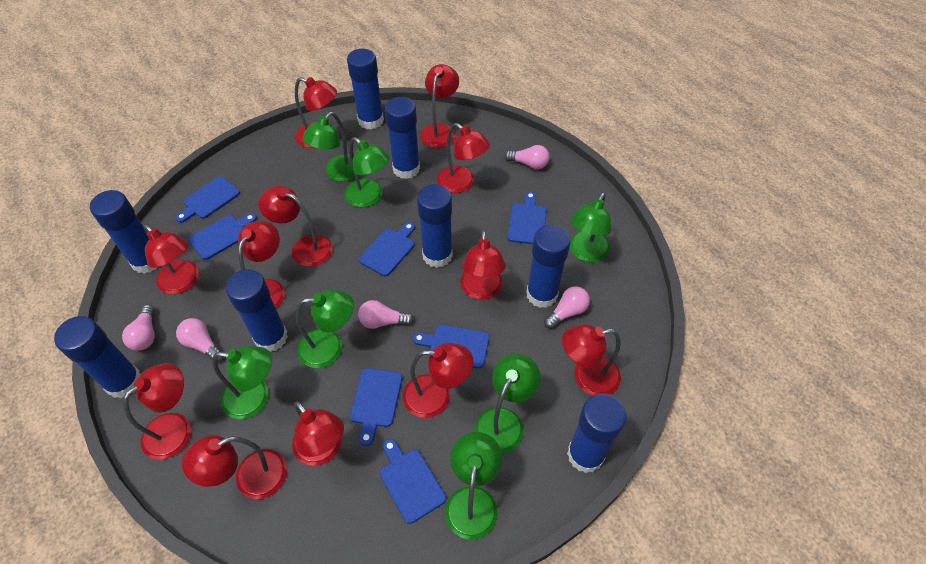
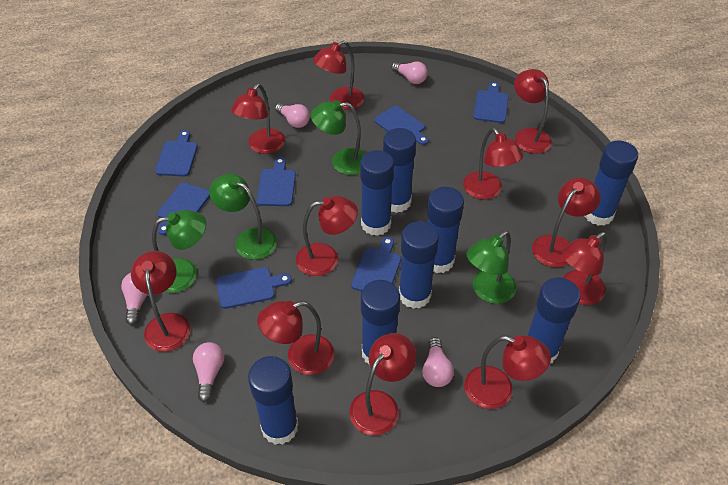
green lamp: [212,346,272,419] [296,290,354,368] [302,112,359,182] [344,137,390,207] [445,432,503,540] [475,353,541,453] [570,192,611,262] = 7 -> [152,210,206,293] [209,174,277,260] [310,100,366,175] [466,231,516,304] = 4
red lamp: [123,363,191,460] [143,225,199,294] [182,435,287,499] [238,221,285,309] [258,185,333,267] [292,401,344,466] [295,77,337,148] [403,343,473,418] [420,64,459,148] [437,123,490,193] [460,230,506,300] [562,324,621,396] = 12 -> [131,251,190,352] [231,84,285,154] [257,301,335,375] [296,196,358,276] [313,40,365,110] [350,333,417,435] [463,128,524,200] [464,335,551,409] [514,69,552,154] [532,178,601,267] [561,232,607,305] = 11

